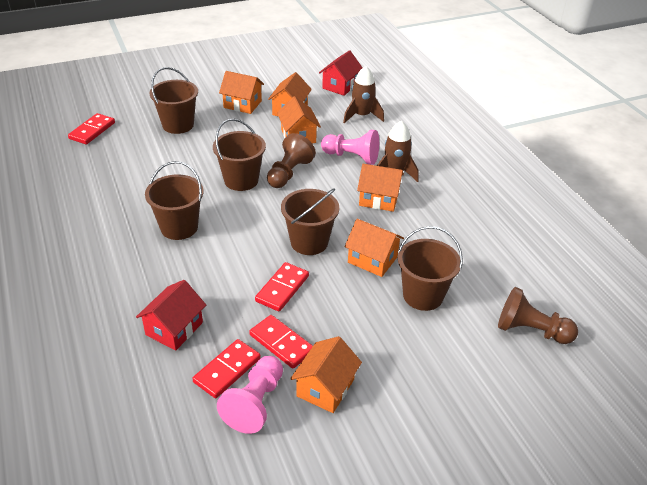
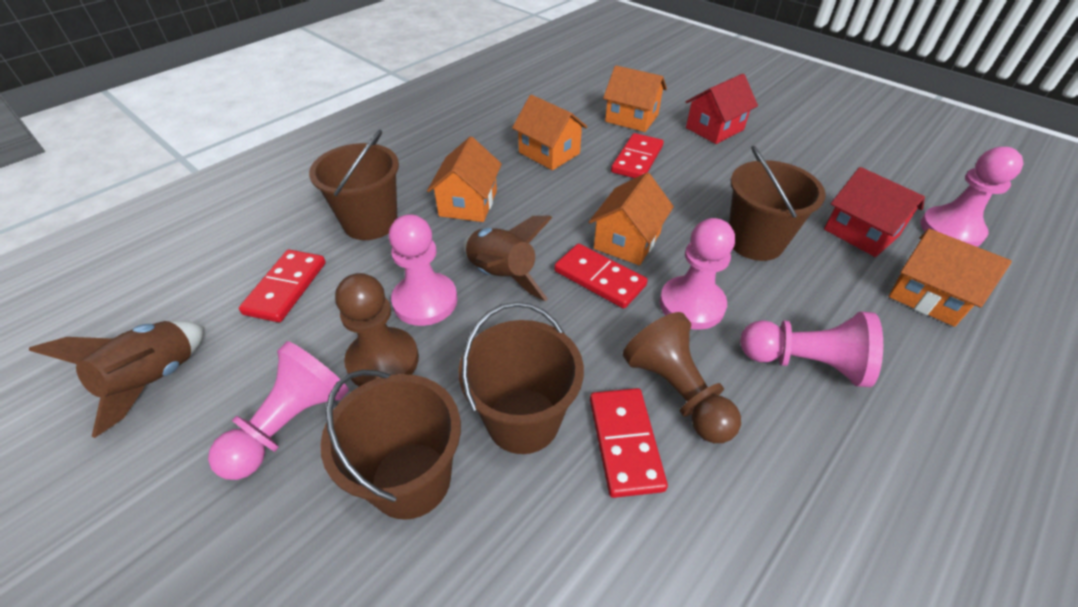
brown bucket: [145,161,204,240] [150,67,198,134] [213,119,266,191] [281,188,339,255] [398,226,463,311] = 5 -> [309,130,399,240] [320,370,461,520] [458,302,584,454] [729,146,826,261] = 4
orange house: [219,71,264,114] [268,72,312,117] [277,96,321,143] [290,336,362,413] [345,219,404,277] [357,164,404,212] = 6 -> [427,136,502,222] [512,95,587,170] [589,172,674,266] [603,65,667,132] [888,229,1012,327] = 5
pink pawn: [217,356,283,434] [321,130,379,165] = 2 -> [208,341,349,480] [389,214,458,326] [660,218,735,330] [740,312,883,387] [920,147,1023,247] = 5

